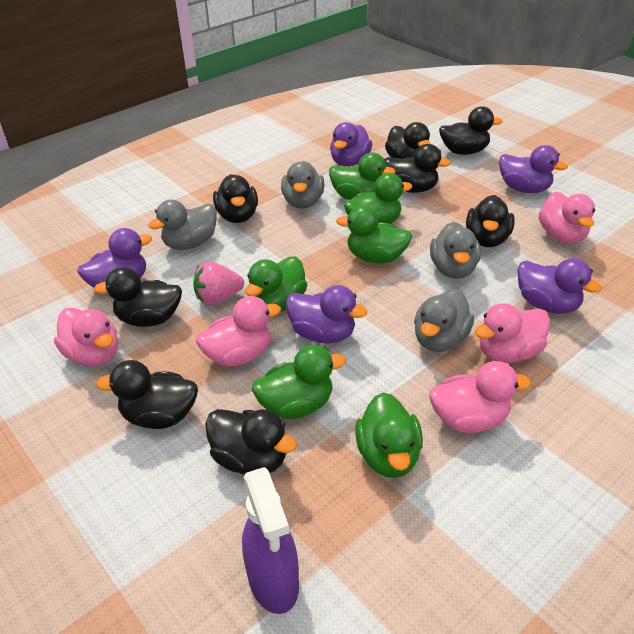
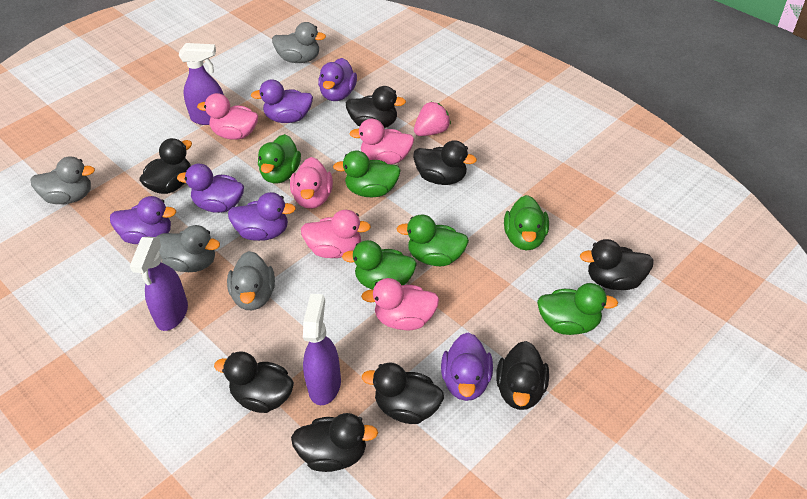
purple duck: [78,228,152,288] [286,285,367,344] [330,122,372,167] [499,145,568,193] [517,258,602,314] = 5 -> [110,196,176,244] [177,164,244,213] [228,192,296,241] [251,79,313,123] [318,58,357,101] [441,333,493,401] = 6
purple spray bottle: [242,467,299,614] = 1 -> [130,237,188,331] [179,43,224,125] [303,294,341,405] = 3

